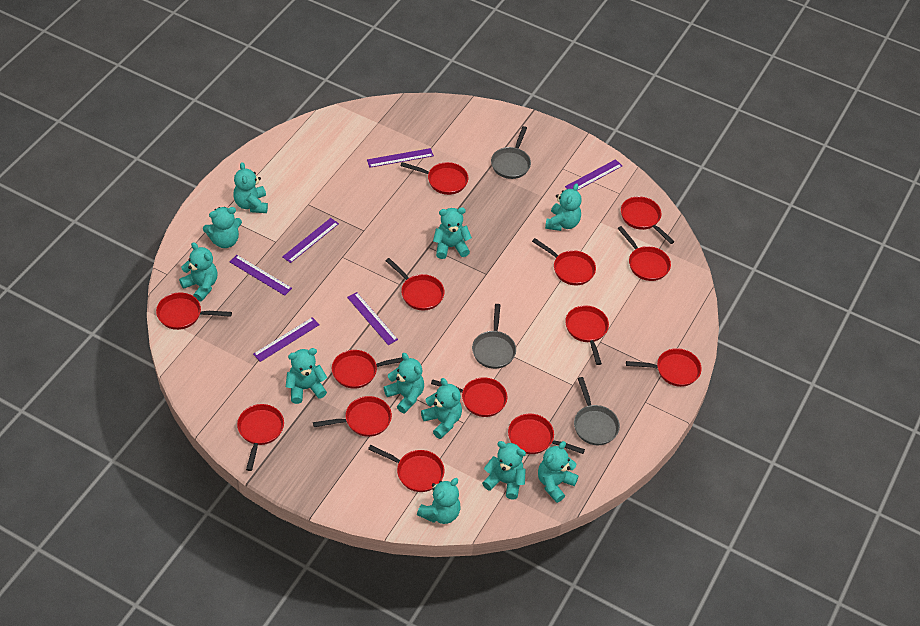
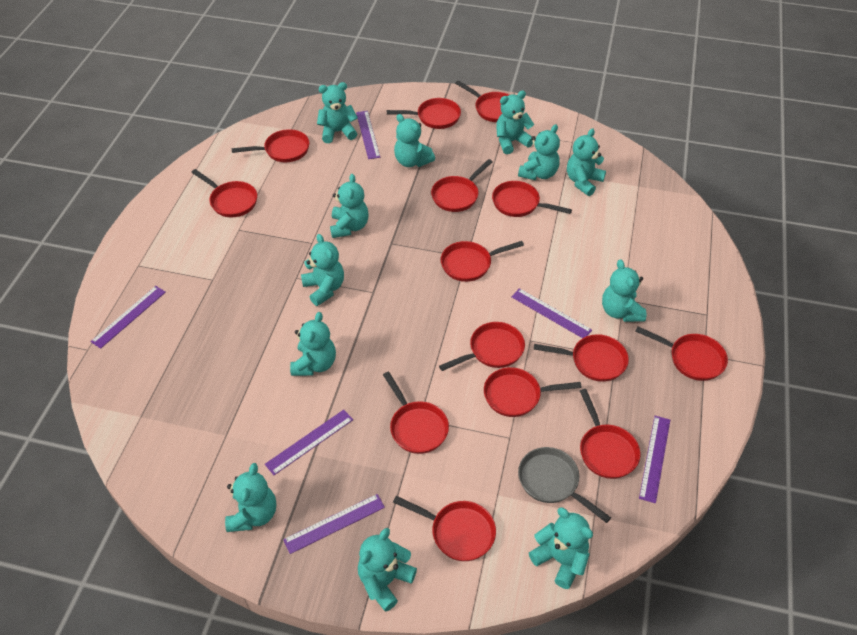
grey pan: [472,304,516,369] [491,126,531,179] [574,377,620,445] = 3 -> [518,447,611,523] = 1
turquoise teddy bear: [179,242,217,302] [203,207,242,248] [233,162,268,213] [286,348,327,404] [384,353,424,413] [417,478,461,524] [421,378,462,439] [433,207,472,259] [482,441,526,500] [538,441,579,503] [545,183,582,231] = 11 -> [225,463,276,532] [290,312,336,376] [301,234,344,306] [317,82,358,143] [330,174,369,238] [358,528,417,611] [394,114,435,167] [496,91,534,154] [518,124,560,180] [529,507,593,589] [567,128,606,196] [602,259,646,322] = 12

